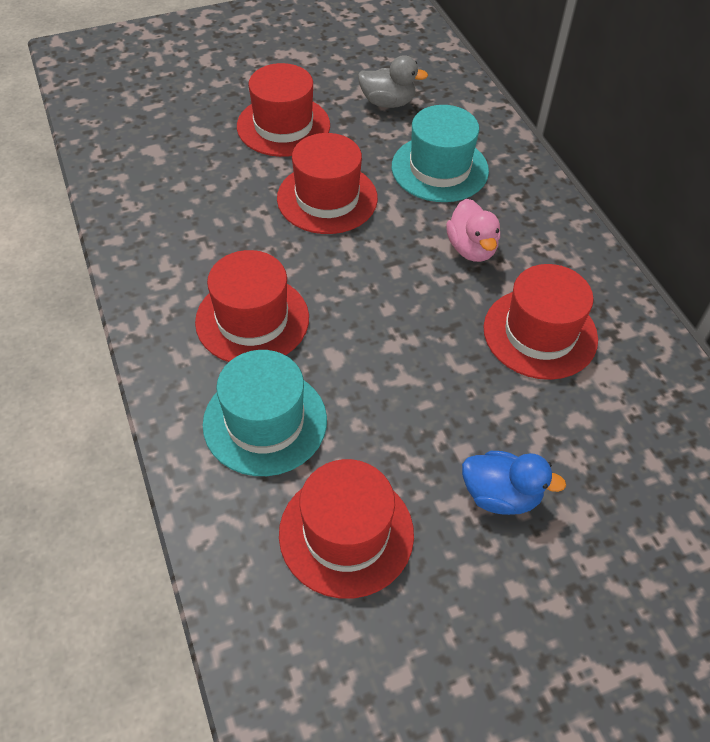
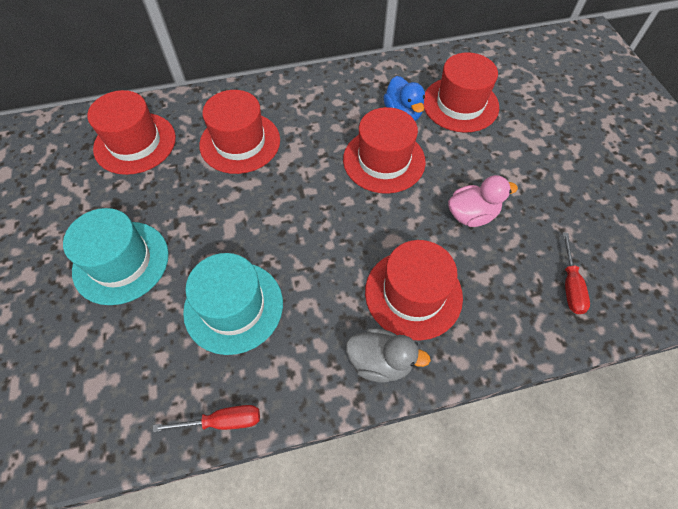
red screwdriver: none = 0 -> [153,405,260,432] [563,233,590,314] = 2

